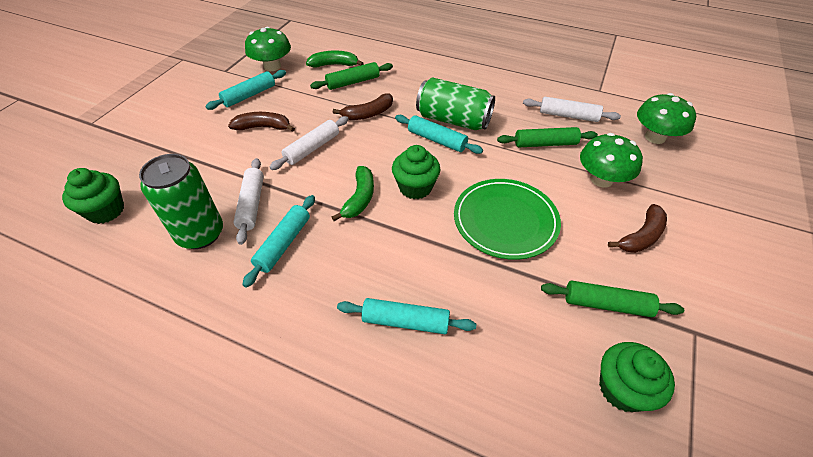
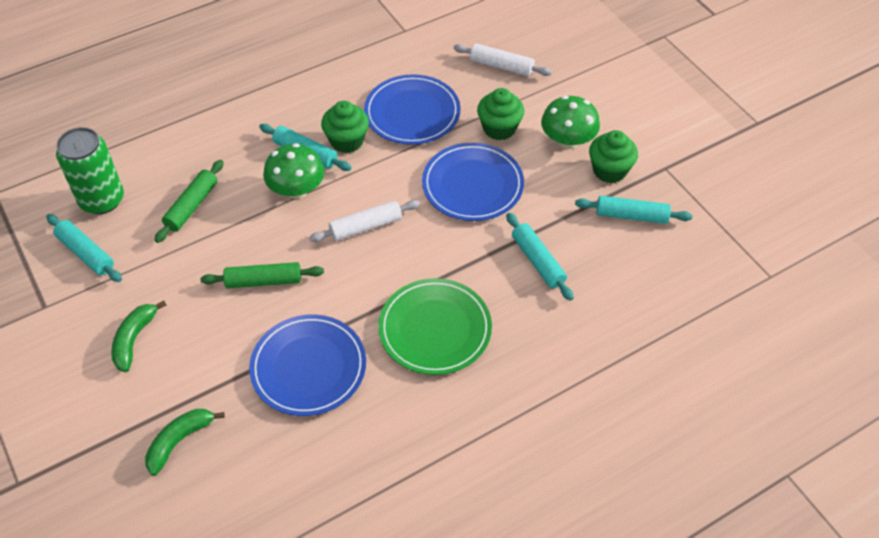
blue plate: none = 0 -> [249,315,366,416] [364,74,461,145] [422,143,524,221] = 3
brown banana: [228,112,295,132] [333,94,393,120] [608,204,667,253] = 3 -> none = 0
green can: [139,154,223,249] [416,77,495,130] = 2 -> [56,127,124,214] = 1
green mushroom: [245,27,291,71] [580,133,643,188] [637,93,696,144] = 3 -> [263,143,325,199] [541,96,600,149] = 2
green rolling pin: [310,62,393,90] [497,127,598,147] [541,281,684,317] = 3 -> [155,160,224,243] [201,262,324,289] = 2
white rolling pin: [233,158,264,245] [270,116,349,170] [523,97,621,122] = 3 -> [309,200,420,242] [454,43,552,76] = 2

